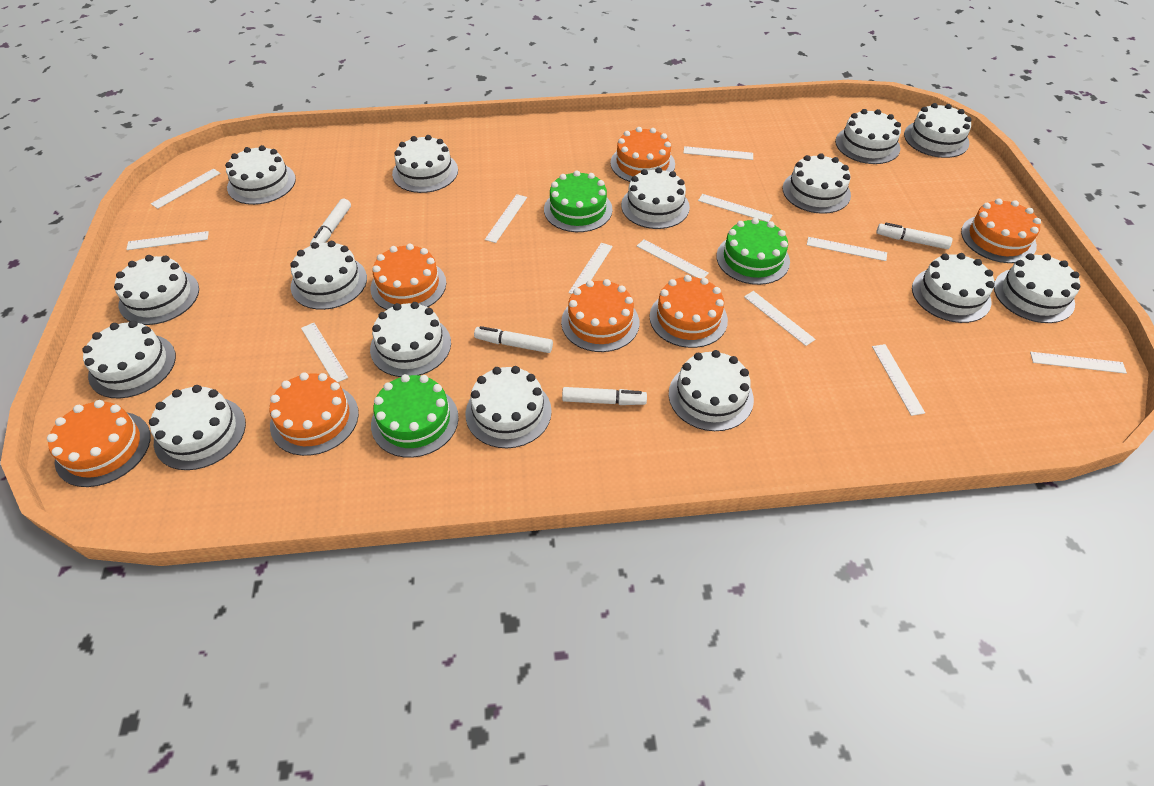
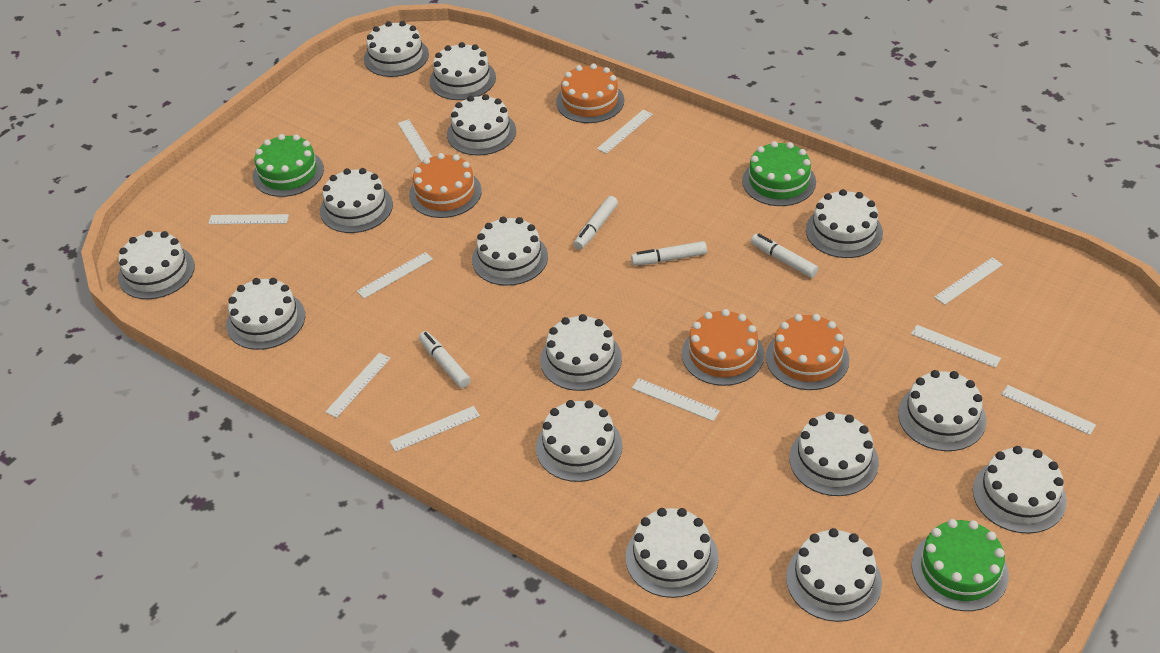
orange cake: [47,400,151,487] [270,372,359,456] [370,244,446,310] [561,279,639,352] [610,127,675,182] [650,275,728,348] [961,199,1041,263] = 7 -> [409,153,482,218] [556,63,624,123] [682,309,764,386] [766,314,849,390] = 4
white ruler: [126,231,209,250] [151,169,221,209] [301,323,348,382] [485,194,527,243] [568,243,613,294] [637,239,709,279] [683,146,753,160] [698,194,772,222] [744,291,816,346] [807,237,887,261] [872,344,925,416] [1030,352,1127,374] = 12 -> [208,214,289,224] [325,353,391,418] [357,252,433,299] [390,406,480,452] [398,119,432,162] [597,110,653,154] [632,378,720,421] [911,325,1001,368] [934,257,1003,305] [1001,385,1096,435] = 10

